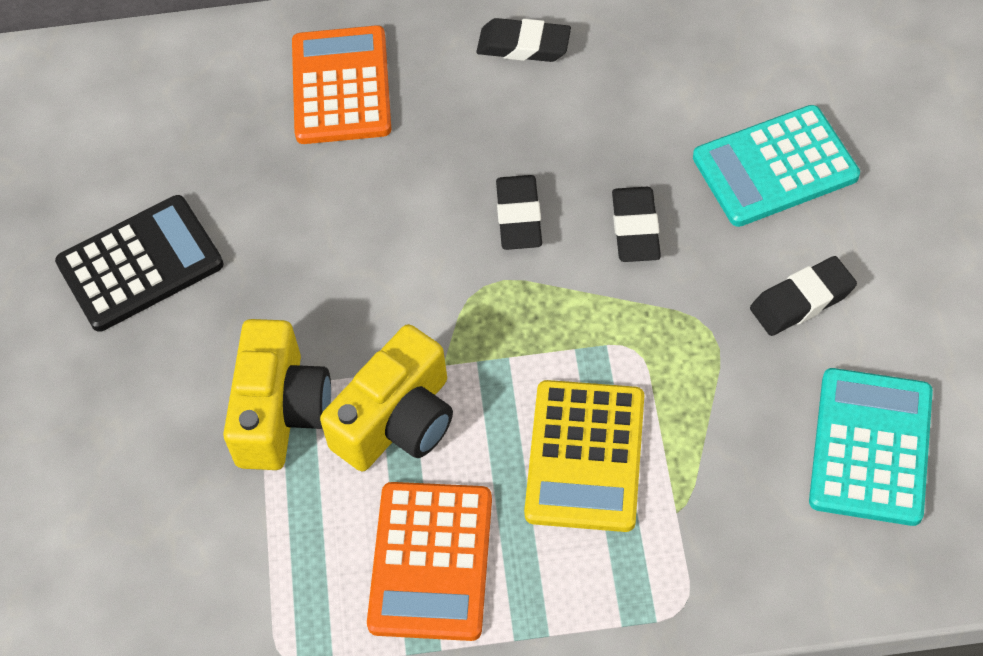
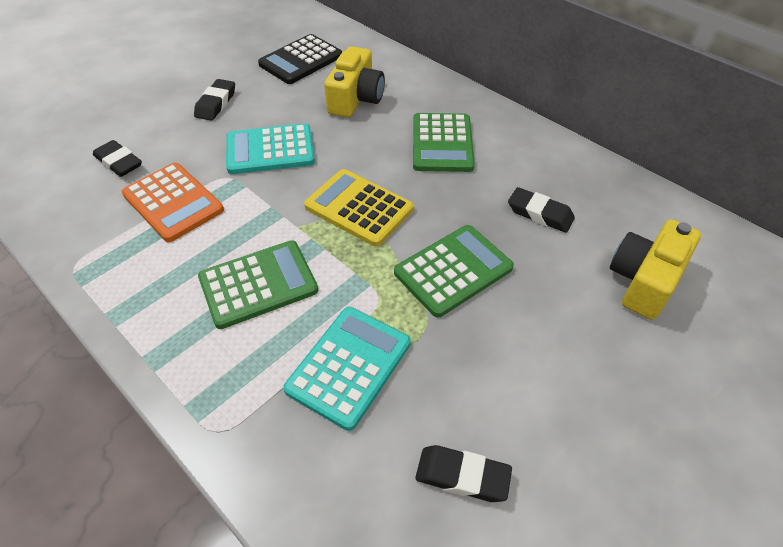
green calculator: none = 0 -> [198,240,318,329] [394,225,514,318] [413,113,475,172] = 3
orange calculator: [292,25,391,144] [367,482,492,641] = 2 -> [122,163,224,242] = 1

